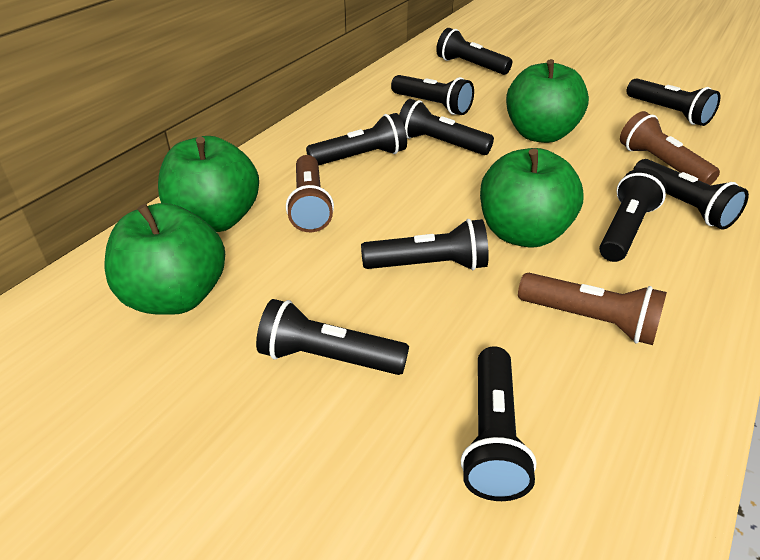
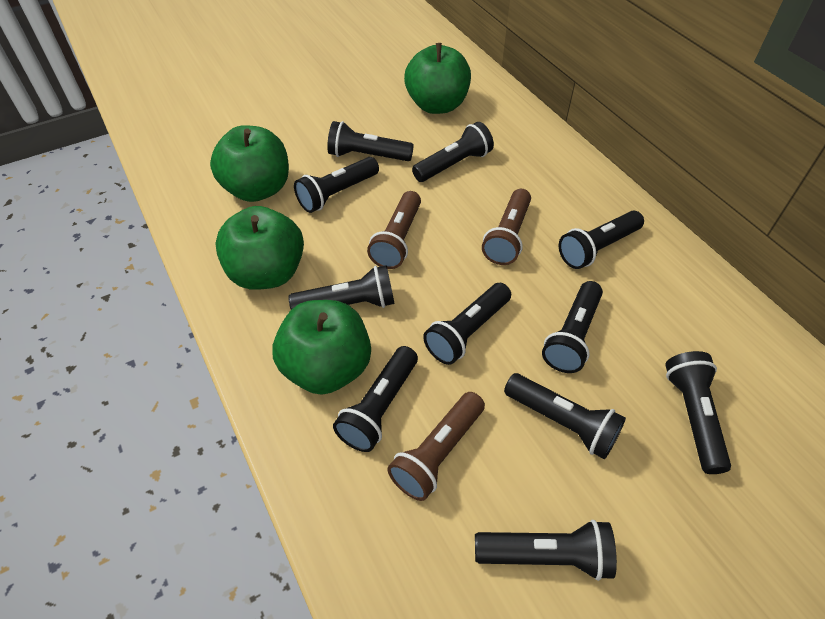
black flashlight: [256,299,409,375] [306,113,407,166] [361,219,489,270] [391,75,474,115] [399,99,494,155] [436,28,512,75] [461,346,537,501] [599,168,667,262] [627,78,721,126] [633,159,749,230] = 10 -> [288,265,395,309] [294,157,379,213] [327,121,414,161] [333,346,418,452] [412,122,494,182] [423,283,511,365] [475,520,617,581] [504,373,626,459] [542,281,603,373] [559,211,644,269] [666,351,731,474] = 11

